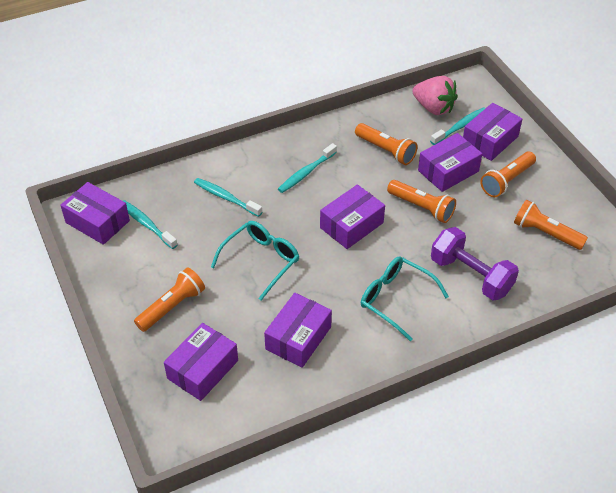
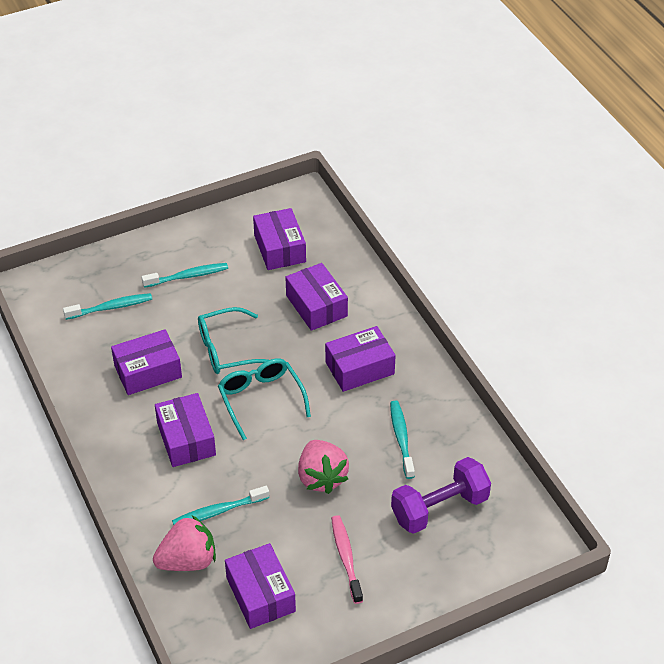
orange flashlight: [134,268,205,332] [355,123,418,165] [387,180,456,223] [480,152,536,197] [514,200,588,250] = 5 -> none = 0
pink strawberry: [413,76,458,115] = 1 -> [153,515,216,571] [298,440,349,494] = 2
pink toothbrush: none = 0 -> [331,515,363,604] = 1

